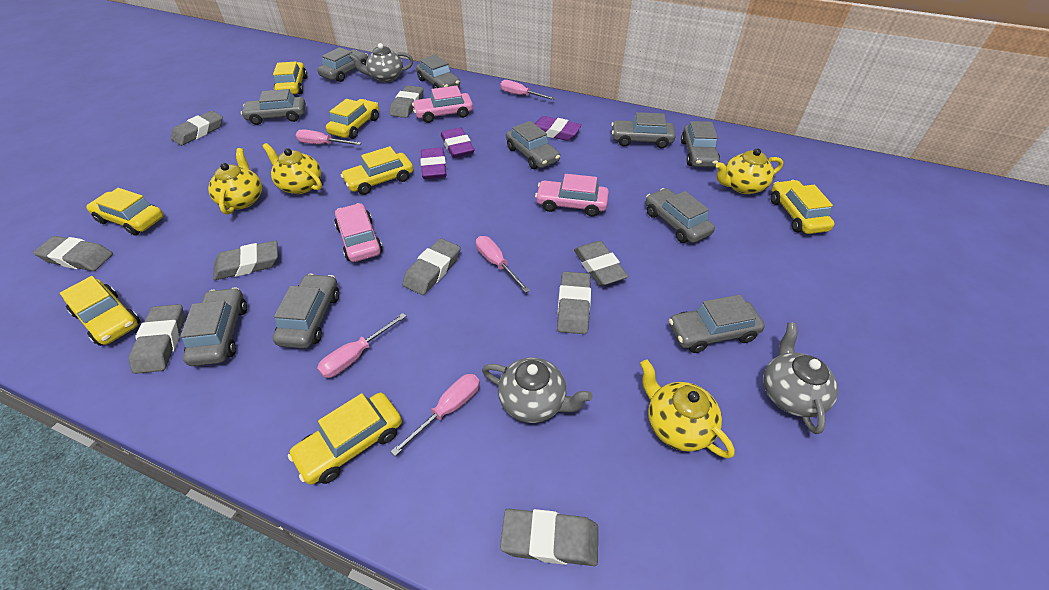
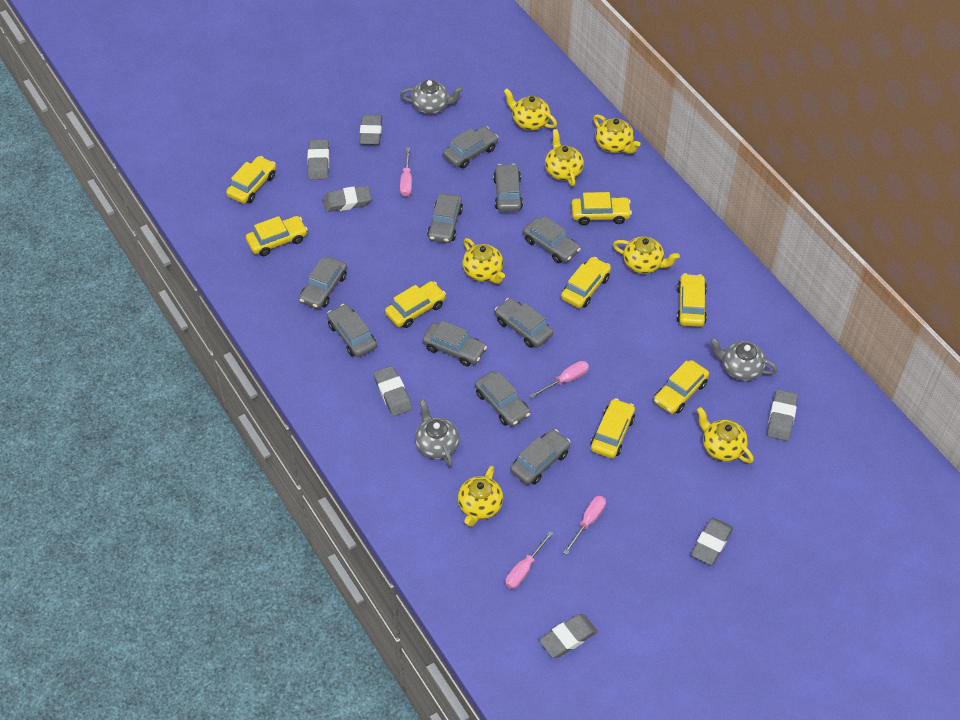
grey eraser: [33,236,113,271] [129,304,185,374] [171,111,223,146] [213,241,278,280] [389,85,424,118] [402,238,461,295] [500,508,598,566] [557,272,591,334] [574,241,628,286] = 9 -> [307,139,329,180] [323,186,371,212] [359,115,382,145] [373,366,412,416] [539,614,597,658] [691,518,733,565] [767,390,798,441] = 7
pink car: [334,203,383,262] [412,86,473,123] [535,174,609,217] = 3 -> none = 0
pink screwdriver: [296,130,361,145] [317,313,406,378] [390,374,480,456] [476,236,530,293] [500,80,556,100] = 5 -> [400,147,412,197] [505,531,553,589] [529,361,589,398] [563,496,606,554] = 4
purple eraser: [420,147,447,179] [441,127,474,158] [535,116,582,141] = 3 -> none = 0
yellow car: [60,276,141,346] [86,188,163,236] [273,62,307,94] [288,393,402,485] [326,99,379,139] [341,146,413,195] [771,180,835,234] = 7 -> [226,156,276,204] [246,216,308,256] [385,281,446,328] [561,257,611,308] [571,192,632,225] [590,398,635,458] [654,360,709,414] [677,273,707,327] = 8
yellow teapot: [208,148,262,215] [262,143,322,194] [640,359,735,458] [716,148,783,194] = 4 -> [458,466,503,527] [462,238,505,284] [504,88,557,130] [545,129,584,186] [593,114,640,154] [613,237,680,274] [697,407,754,463] = 7

